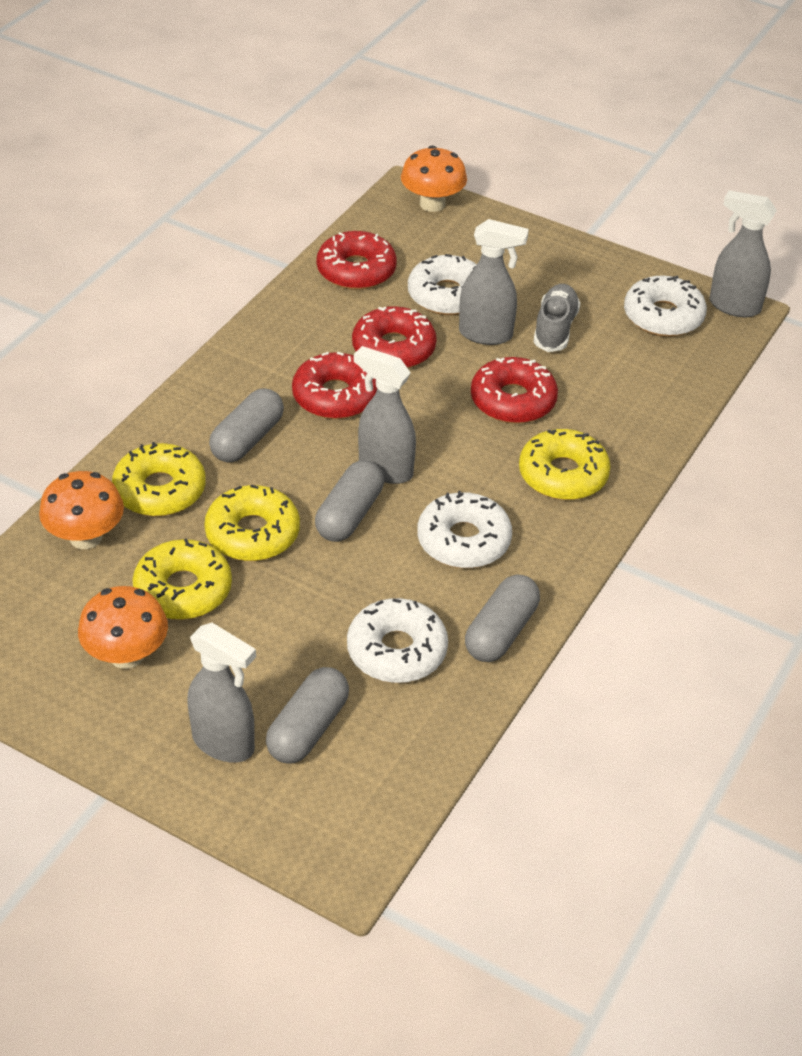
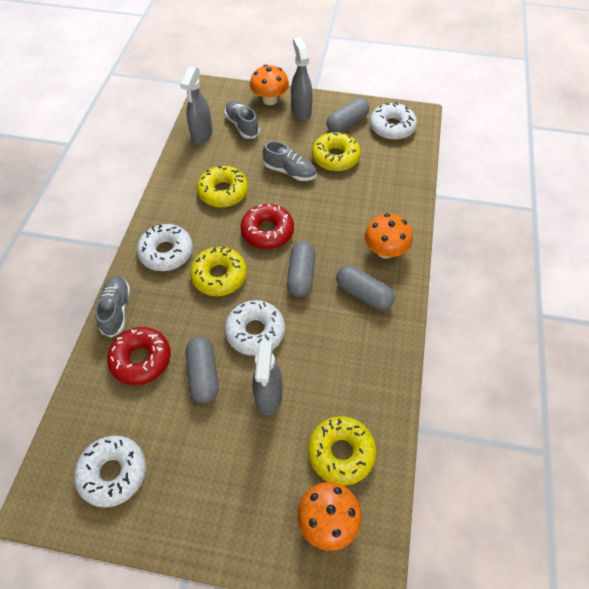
grey shoe: [533,284,580,352] = 1 -> [95,275,130,337] [225,100,260,139] [263,141,317,181] = 3
grey spray bottle: [187,623,256,762] [354,346,416,484] [459,219,529,345] [709,190,777,317] = 4 -> [180,66,213,144] [253,340,282,415] [291,37,313,121] = 3
red donut: [292,352,377,419] [317,231,397,290] [352,306,437,368] [471,357,558,424] = 4 -> [107,327,171,385] [240,204,294,249] = 2

